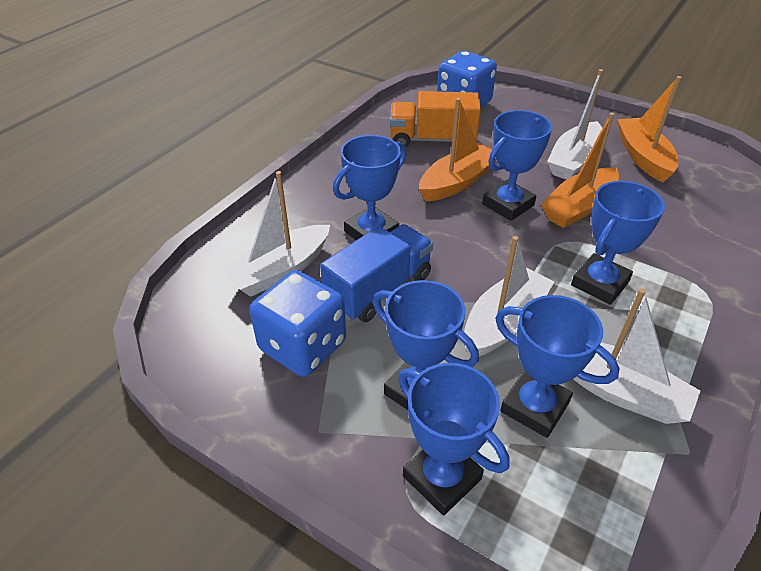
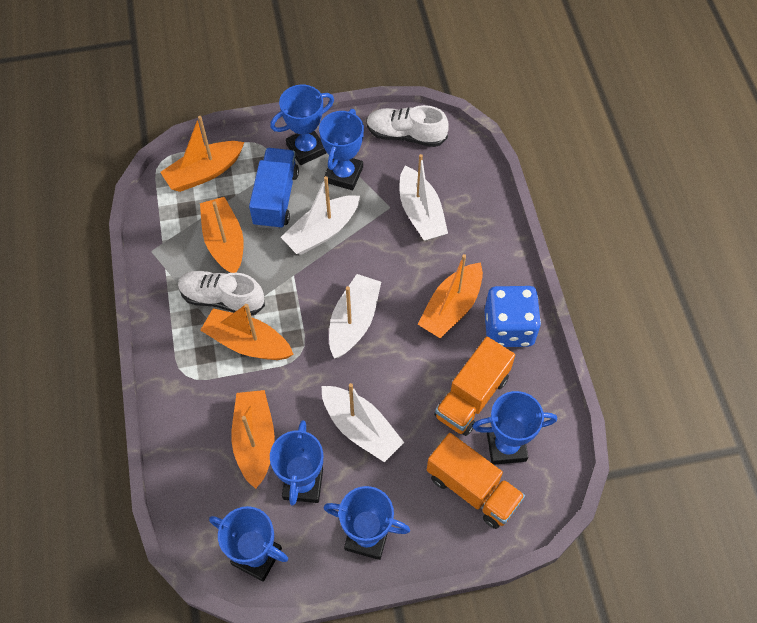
blue dice: [249,270,346,377] [437,51,497,107] = 2 -> [484,286,541,347] = 1
orange boat: [419,98,497,202] [541,112,619,228] [617,76,681,183] = 3 -> [160,116,244,192] [200,197,244,273] [200,304,294,360] [231,390,275,489] [418,254,483,338] = 5
orange truck: [390,91,481,147] = 1 -> [427,433,525,529] [434,337,515,436] = 2
white shoe: none = 0 -> [178,271,265,316] [366,105,449,147] = 2

